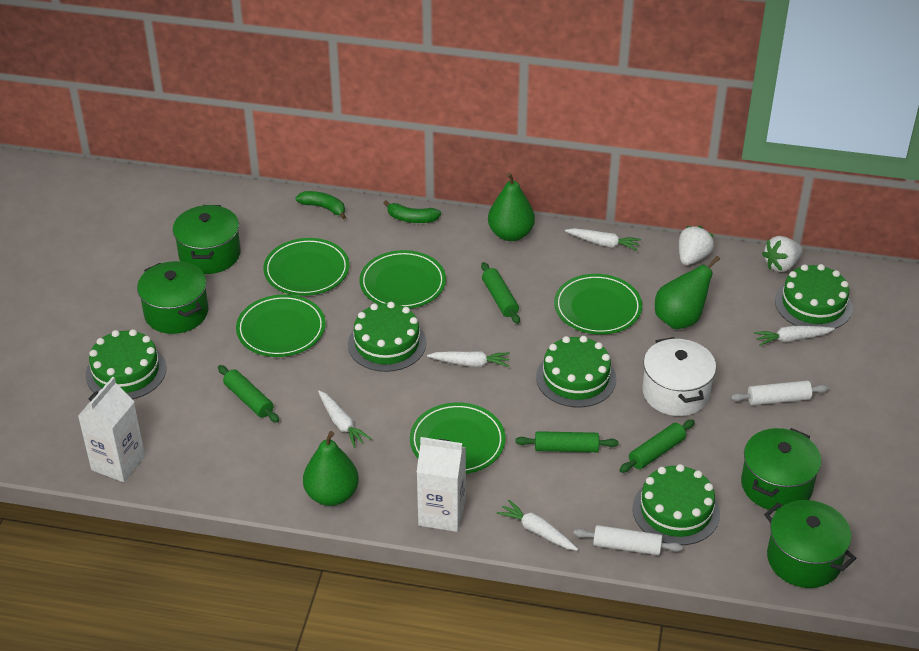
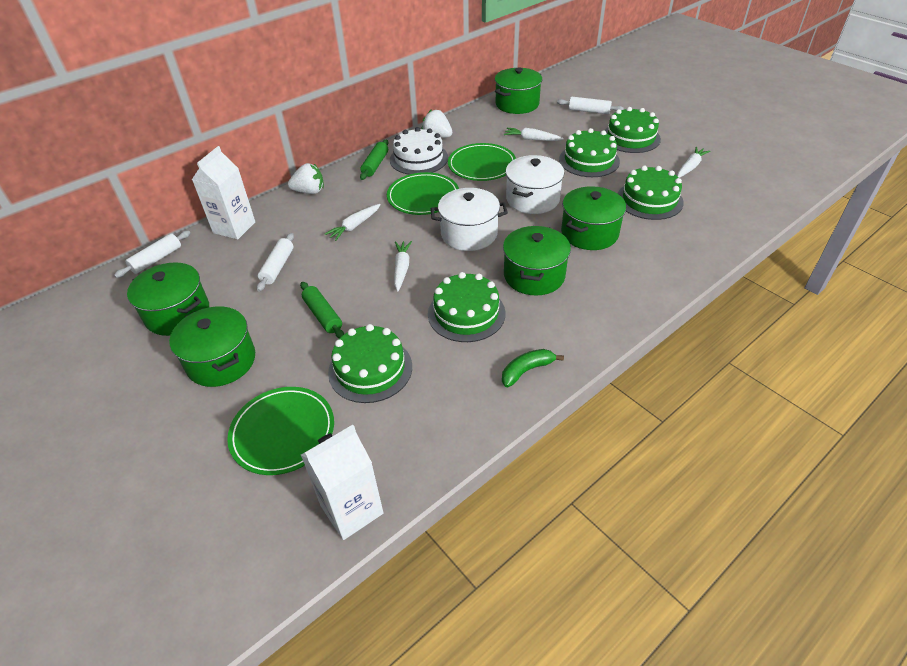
green banana: [295,191,346,219] [384,201,441,223] = 2 -> [502,349,564,387] = 1
green pear: [303,431,359,506] [488,173,535,241] [655,256,720,329] = 3 -> none = 0
green plate: [236,294,326,357] [263,238,349,296] [360,250,446,309] [410,402,505,474] [554,274,642,335] = 5 -> [227,387,334,475] [387,172,459,215] [448,143,516,181] = 3
green pot: [137,261,208,334] [173,205,241,274] [741,428,821,511] [764,500,856,588] = 4 -> [127,262,209,336] [169,306,255,387] [495,67,542,114] [503,226,571,295] [561,186,626,250] = 5
green rolling pin: [218,365,279,422] [481,262,520,324] [516,431,619,452] [619,420,695,473] = 4 -> [300,282,344,339] [360,140,388,180] = 2
white cake: none = 0 -> [390,127,448,175] = 1
white carrot: [318,391,372,448] [427,351,510,367] [497,500,578,551] [565,228,641,251] [754,326,835,346] = 5 -> [325,204,381,241] [394,241,412,291] [504,128,564,141] [677,147,710,178] = 4
white pot: [643,337,716,416] = 1 -> [431,188,508,251] [506,155,564,214] = 2
white rolling pin: [574,525,683,555] [731,381,829,405] = 2 -> [114,230,190,278] [257,233,294,292] [557,97,624,114] = 3

